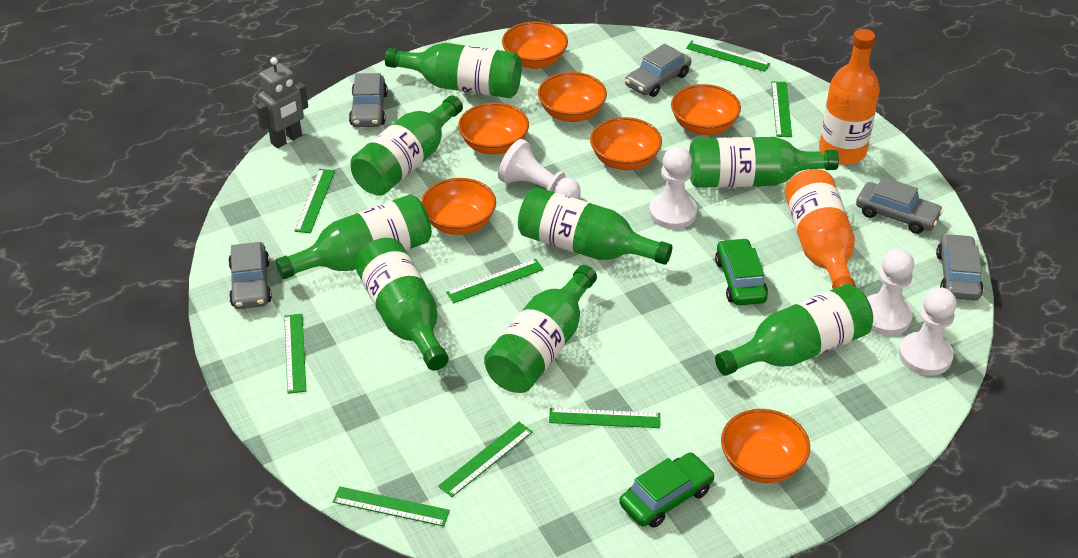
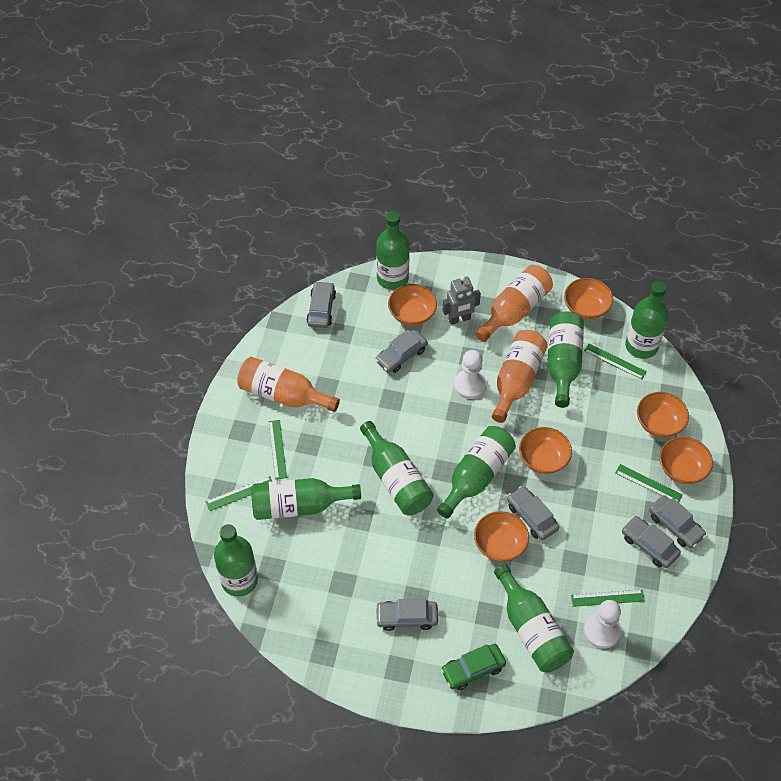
green car: [619,452,715,528] [715,238,768,305] = 2 -> [441,644,506,690] = 1
green ruler: [284,314,306,394] [295,169,335,233] [333,486,450,527] [438,422,532,497] [446,259,544,303] [549,408,660,428] [686,41,770,72] [771,81,792,137] = 8 -> [206,476,272,511] [268,420,287,480] [571,590,645,607] [584,344,647,380] [615,464,683,502] = 5
grey car: [228,242,272,309] [349,73,388,127] [625,44,691,97] [856,177,943,234] [936,233,983,300] = 5 -> [306,281,336,328] [375,330,428,373] [375,599,438,631] [507,486,559,541] [622,516,681,568] [649,495,706,548] = 6
orange bottle: [785,169,856,289] [819,29,880,165] = 2 -> [237,357,340,412] [475,265,553,342] [492,330,548,423] = 3
orange bowl: [421,178,496,235] [458,103,529,155] [502,21,568,69] [538,72,607,122] [590,117,662,170] [671,84,741,135] [721,409,810,483] = 7 -> [388,284,437,326] [474,511,529,562] [519,427,572,474] [564,278,613,320] [637,392,689,438] [660,437,713,484] = 6
white pawn: [498,139,581,199] [649,146,697,229] [867,249,914,336] [899,287,957,376] = 4 -> [454,350,487,399] [584,600,621,649] = 2

